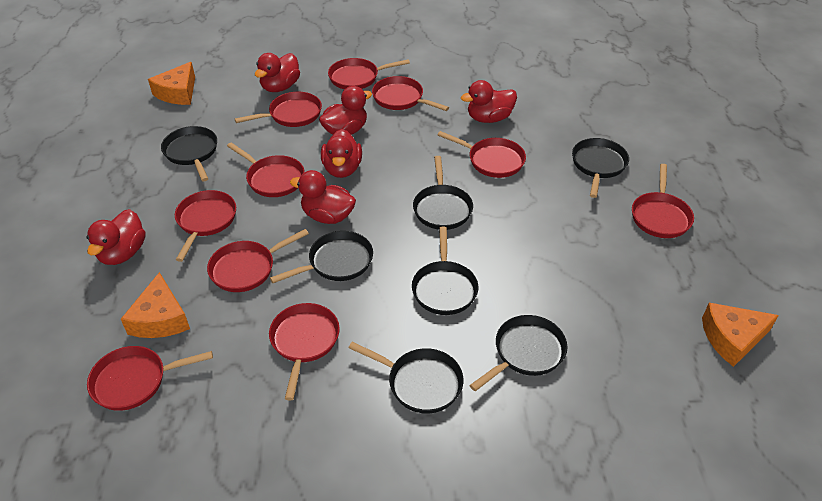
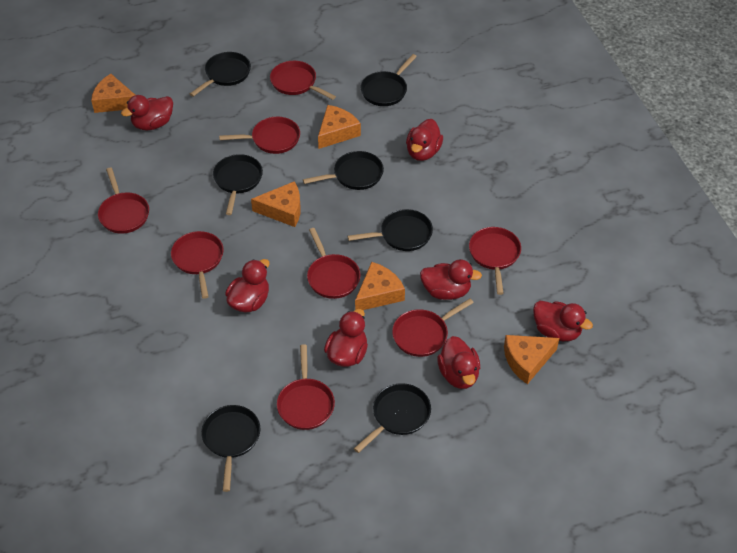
orange cheese: [121,272,190,338] [148,62,195,105] [702,303,779,367] = 3 -> [91,74,135,113] [251,181,300,227] [318,105,361,149] [355,262,405,310] [504,335,559,384] = 5
red duck: [86,209,146,265] [255,53,300,92] [290,170,356,224] [319,86,372,135] [321,129,362,178] [461,80,517,123] = 6 -> [121,95,173,130] [225,259,269,313] [324,309,368,367] [406,119,443,161] [420,259,482,300] [437,336,480,389] [533,301,593,341] = 7
red pan: [87,346,213,411] [175,190,236,262] [207,229,309,292] [227,142,305,197] [235,92,322,127] [269,303,340,401] [328,58,410,89] [372,76,449,111] [438,131,526,178] [632,164,694,238] = 10 -> [98,168,149,234] [171,231,224,299] [219,117,300,154] [270,61,336,100] [277,344,335,430] [307,228,361,299] [392,298,474,357] [469,227,521,295] = 8

